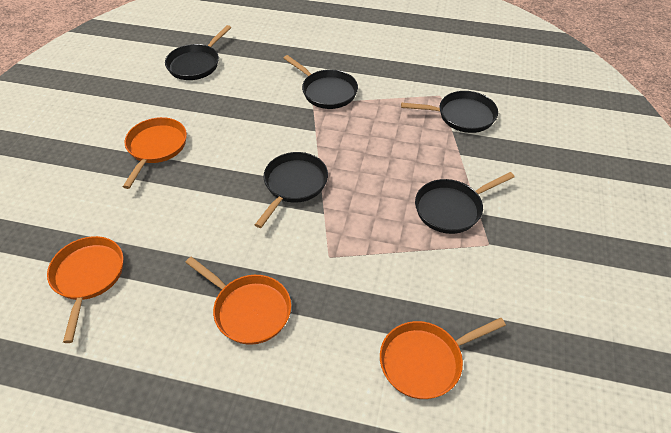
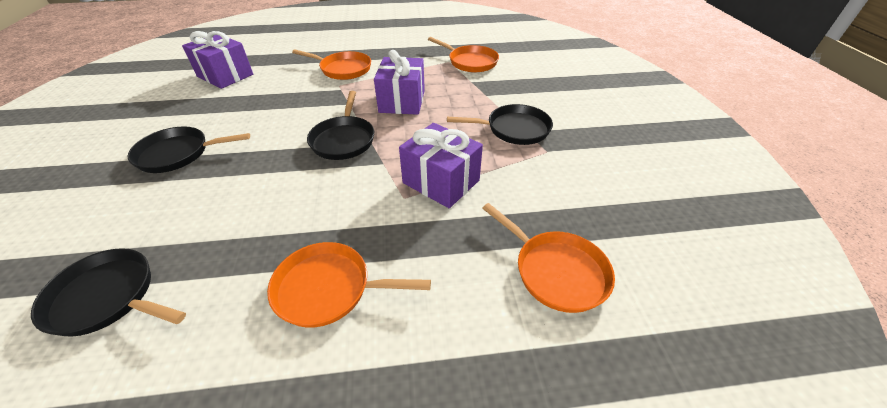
black pan: [165,25,231,80] [255,152,328,228] [283,55,358,109] [401,91,498,133] [415,172,515,234] = 5 -> [31,248,186,337] [128,127,250,173] [307,91,374,160] [447,104,553,145] = 4
purple gift: none = 0 -> [182,31,253,89] [374,50,425,115] [399,123,483,208] = 3

